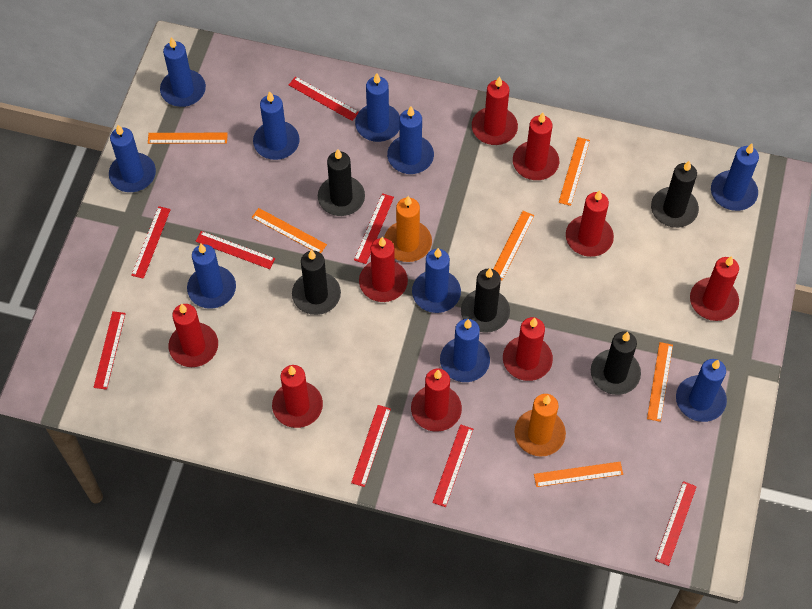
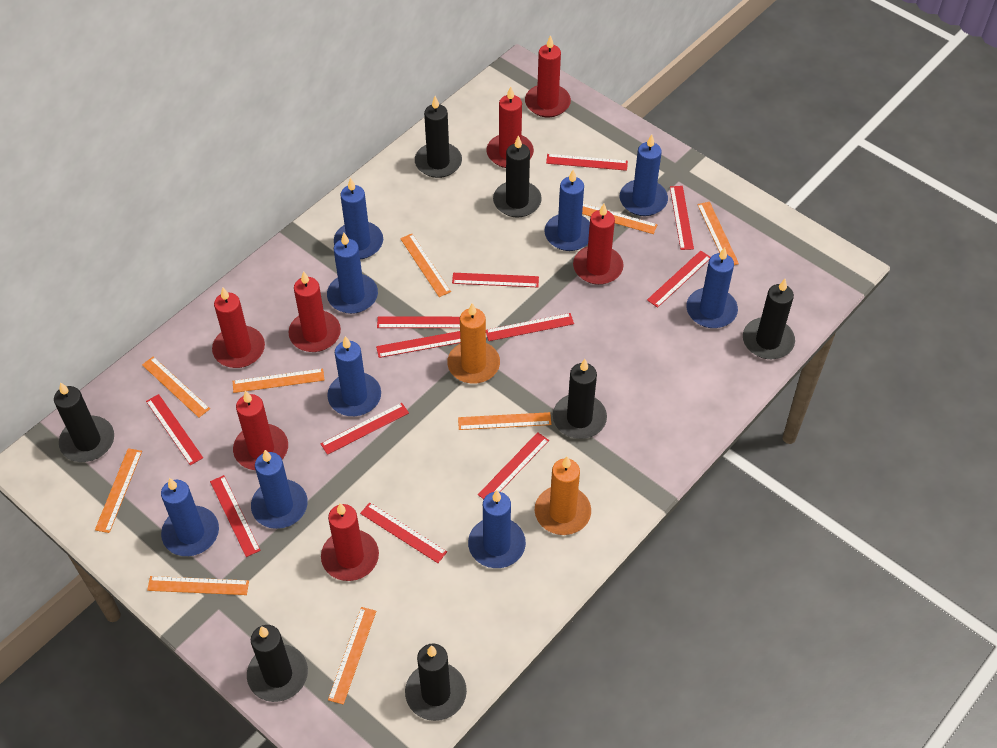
black candle: [292,250,341,315] [318,149,365,216] [461,268,510,333] [591,331,641,395] [651,161,699,228] = 5 -> [54,382,114,462] [247,625,308,702] [405,644,467,721] [415,96,462,178] [493,135,542,218] [553,359,607,439] [743,279,795,359] = 7
blue candle: [109,125,156,192] [160,37,206,107] [187,244,236,309] [253,91,300,160] [355,73,400,142] [387,106,434,174] [412,248,461,313] [440,319,490,382] [676,359,727,422] [711,144,759,211] = 10 -> [161,478,219,556] [251,450,308,529] [327,233,378,314] [327,336,381,416] [334,178,383,259] [468,490,526,568] [545,170,590,251] [620,135,668,216] [686,247,738,328] = 9
orange ruler: [148,133,228,144] [252,208,327,253] [493,211,535,280] [534,462,623,487] [559,137,590,206] [647,342,673,422] = 6 -> [95,448,142,533] [142,357,210,417] [147,576,249,595] [233,368,324,393] [328,607,376,705] [400,234,451,297] [458,412,552,430] [582,203,657,234] [697,202,739,265] = 9
red candle: [168,304,218,367] [272,365,323,428] [359,237,408,302] [411,369,462,432] [472,76,518,145] [503,317,553,381] [513,112,559,180] [566,190,614,257] [690,256,739,321] = 9 -> [212,288,265,368] [233,390,288,470] [288,271,341,352] [321,503,379,581] [487,87,534,168] [525,35,571,117] [573,204,623,285] = 7
red ruler: [93,311,126,390] [131,206,171,279] [195,231,275,269] [289,76,359,121] [351,405,391,487] [354,193,394,264] [432,424,473,507] [655,481,697,566] = 8 -> [146,394,203,465] [210,475,261,557] [321,403,409,455] [360,502,447,563] [376,331,461,358] [377,316,460,328] [452,273,539,287] [478,432,549,499] [486,313,574,341] [546,154,628,171] [647,251,711,308] [670,186,694,250] = 12

